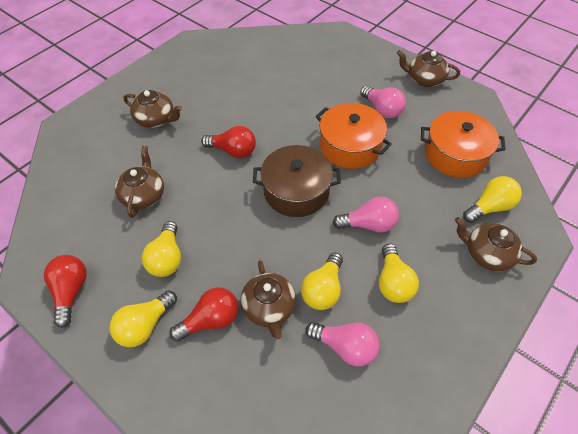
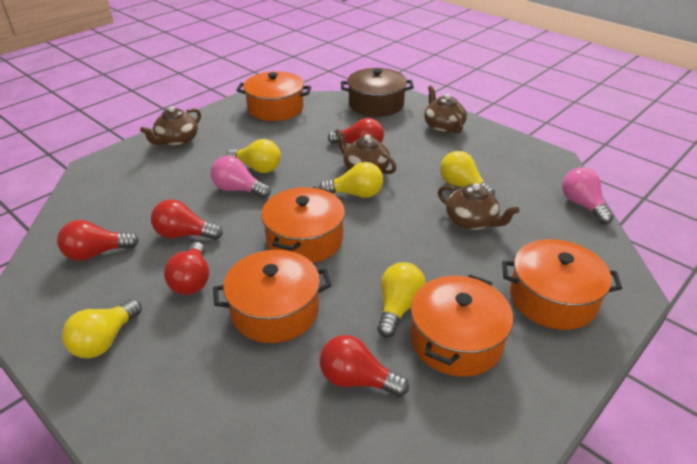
brown teapot: [115,146,164,218] [124,90,182,128] [240,260,296,339] [397,50,460,87] [455,217,537,271] = 5 -> [140,106,201,147] [335,129,396,174] [424,86,467,133] [438,183,519,230] = 4
orange pot: [316,103,392,169] [421,111,506,178] = 2 -> [213,250,332,343] [236,71,311,121] [261,187,345,263] [410,275,513,377] [502,239,622,330] = 5
pink light bulb: [305,322,380,366] [333,197,399,232] [360,86,406,118] = 3 -> [211,156,271,198] [562,167,614,224] = 2
red light bulb: [44,255,86,328] [169,287,238,342] [201,126,256,158] = 3 -> [57,220,139,261] [151,199,223,240] [164,242,209,295] [320,335,409,397] [328,118,384,144] = 5

